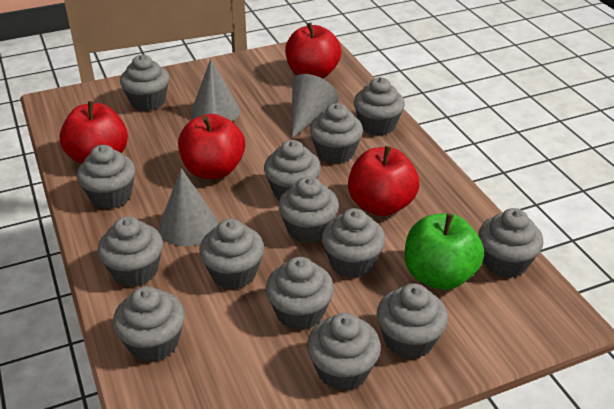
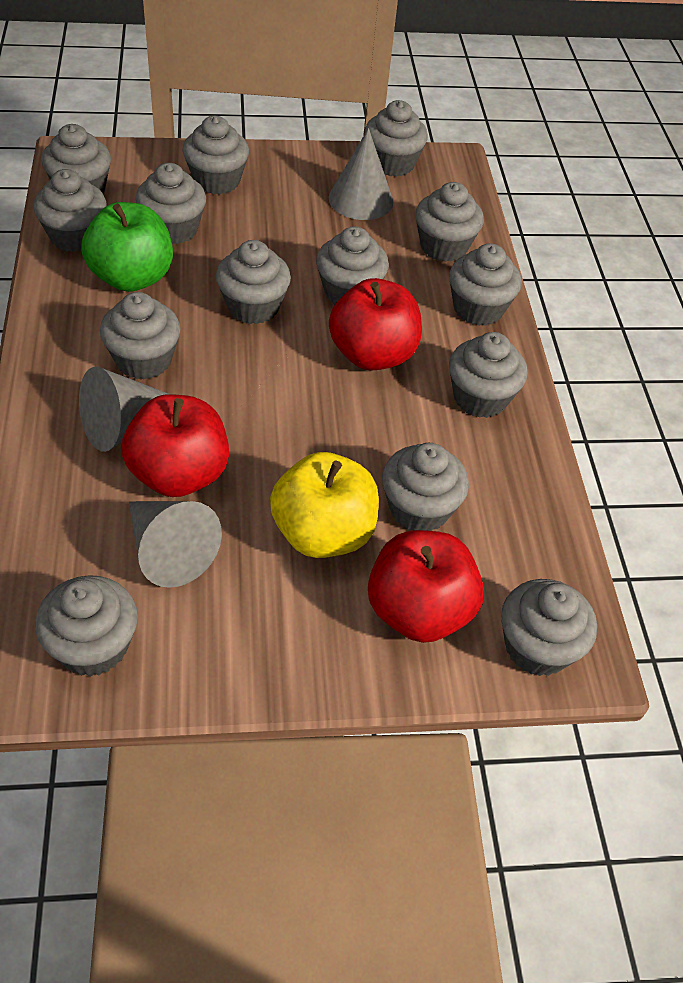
red apple: [59,101,128,164] [178,114,245,179] [285,22,341,79] [348,146,419,216] = 4 -> [121,394,229,497] [329,278,422,371] [368,530,484,643] = 3
yellow apple: none = 0 -> [270,452,379,558] = 1

